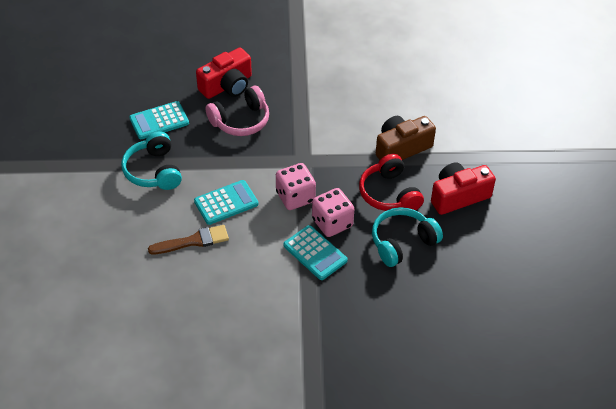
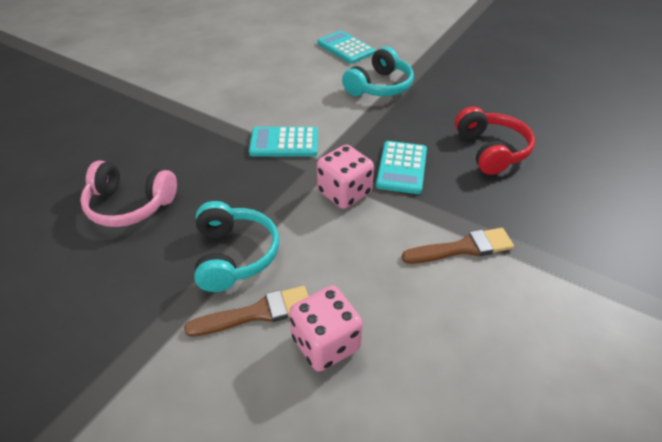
brown brush: [148,225,229,255] = 1 -> [184,286,308,337] [401,228,514,264] = 2
brown camera: [376,116,436,160] = 1 -> none = 0
red camera: [196,47,252,99] [431,162,496,215] = 2 -> none = 0

